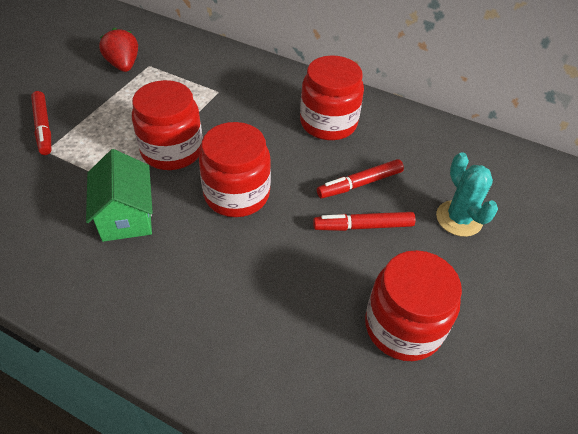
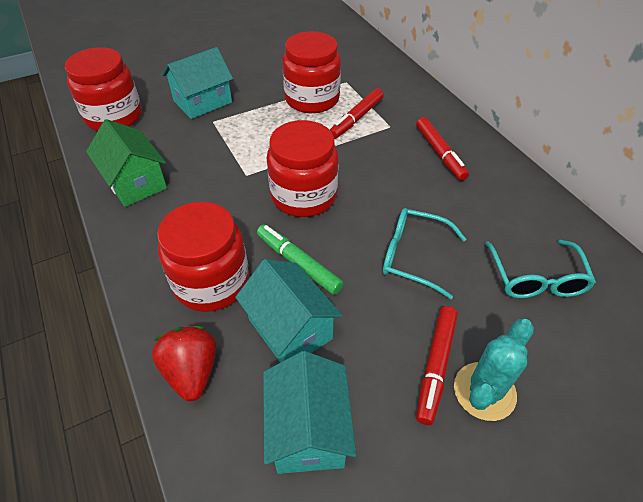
green marker: none = 0 -> [257,225,344,295] = 1
turquoise glasses: none = 0 -> [383,208,466,299] [485,240,596,298] = 2
turquoise house: none = 0 -> [162,47,233,119] [235,259,342,362] [263,351,356,474] = 3

